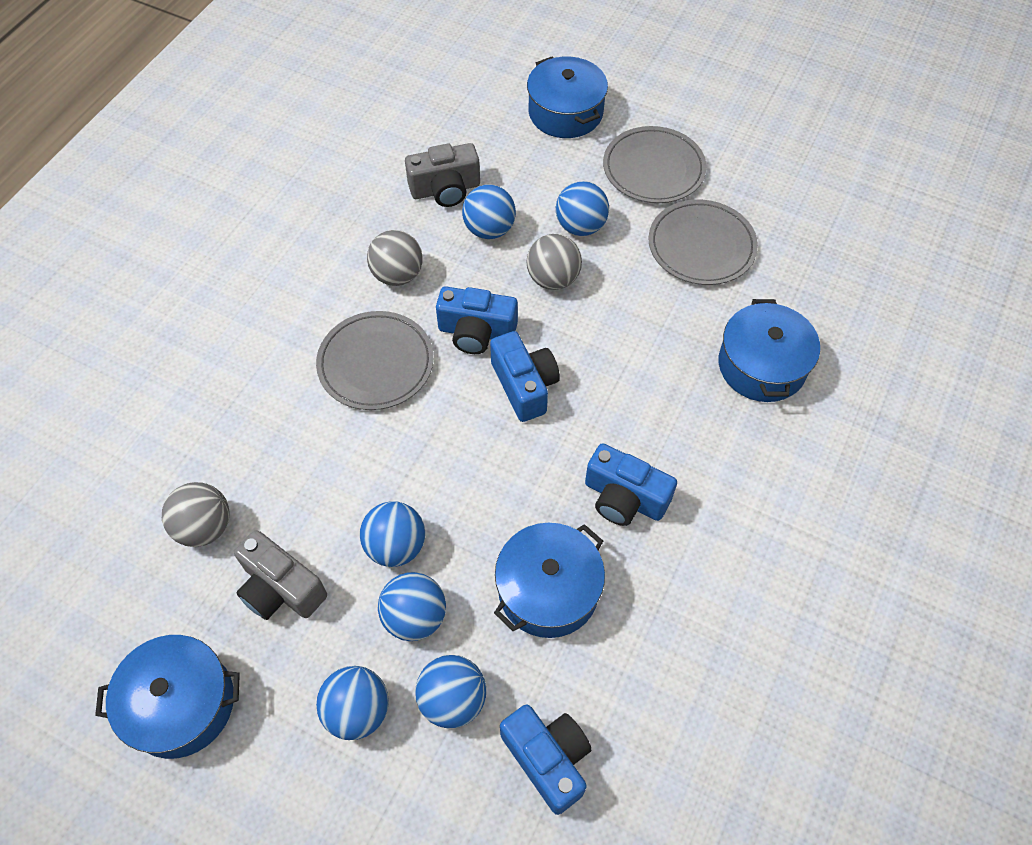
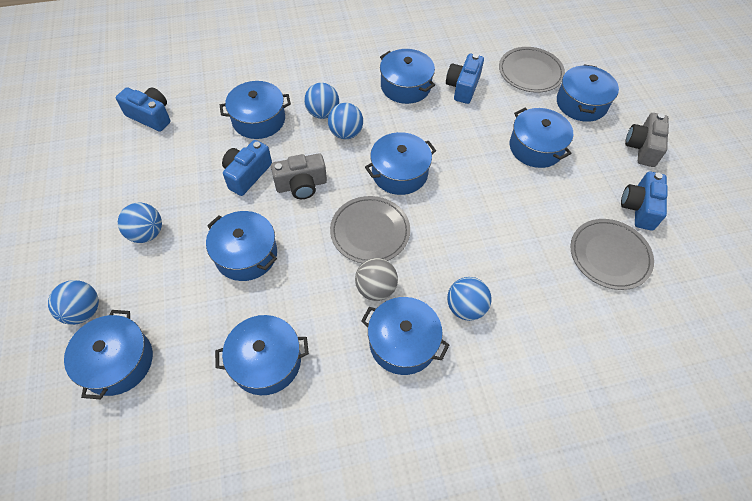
blue ball: [316,666,389,740] [360,501,425,567] [378,572,446,641] [415,655,486,728] [462,184,516,239] [556,181,609,236] = 6 -> [48,280,99,325] [118,202,162,243] [304,83,339,119] [328,103,363,139] [447,277,491,321] = 5
blue pot: [95,635,240,759] [494,523,605,638] [527,56,608,138] [719,299,820,402] = 4 -> [64,310,153,399] [206,211,277,281] [215,315,309,395] [220,81,291,139] [361,297,449,375] [365,132,436,195] [380,49,435,104] [510,108,573,168] [557,64,619,122] = 9
grey ball: [162,482,230,547] [367,230,423,286] [526,234,582,290] = 3 -> [355,258,398,301] = 1

